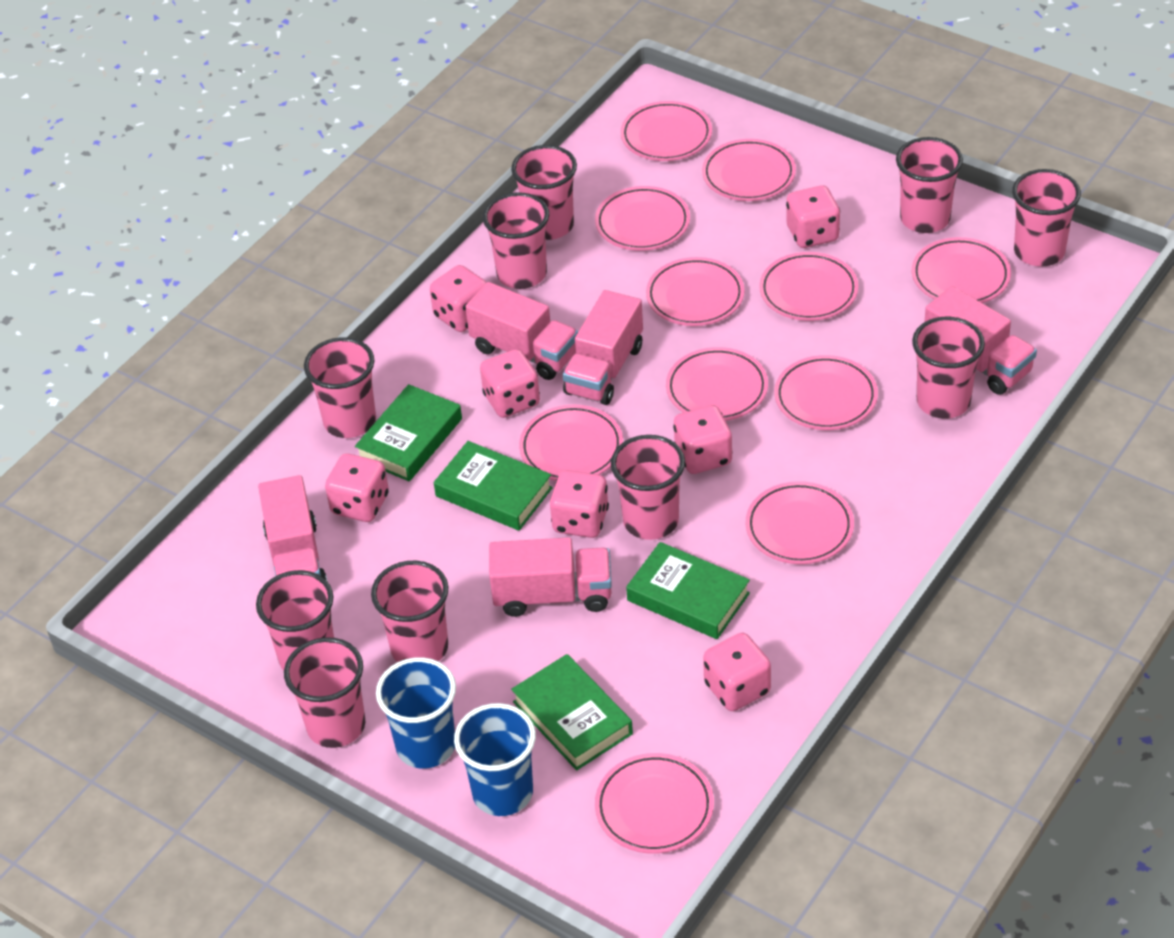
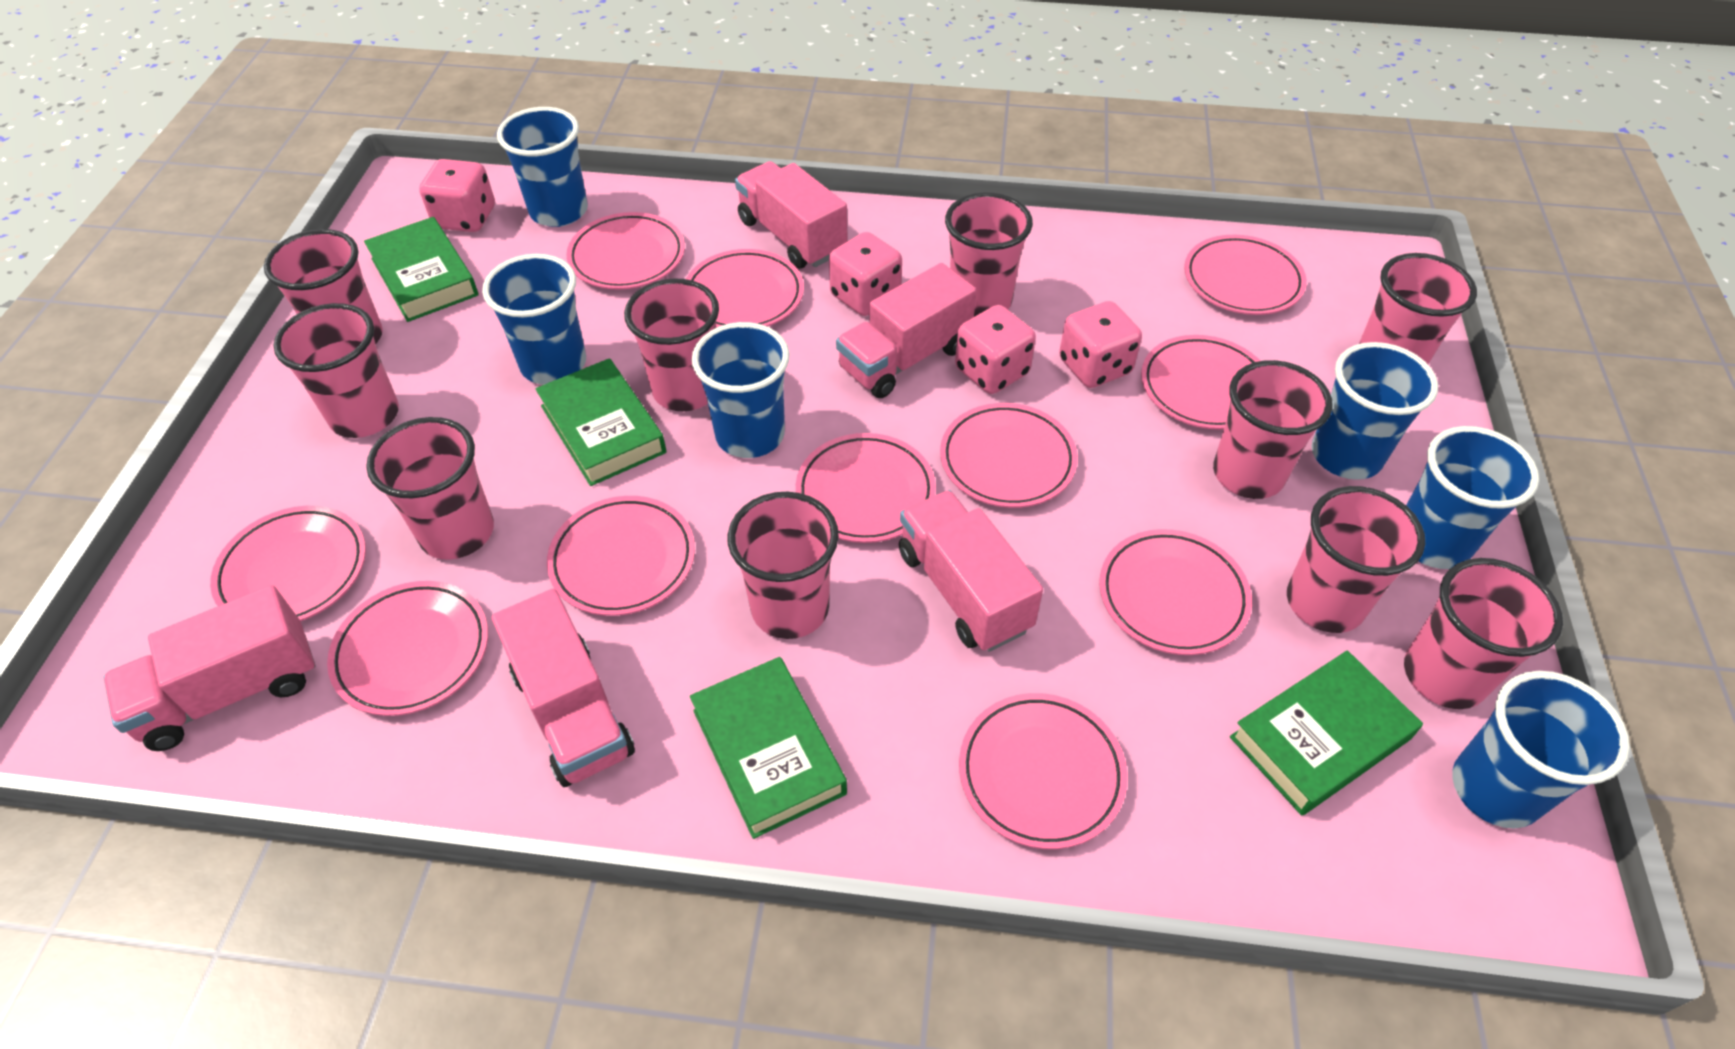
blue cup: [376,657,456,769] [454,703,536,816] = 2 -> [482,254,586,385] [497,107,588,227] [692,322,790,458] [1312,342,1438,480] [1406,426,1539,569] [1452,671,1630,829] = 6
pink dice: [325,453,389,522] [430,265,487,332] [480,349,540,418] [550,470,609,538] [673,405,733,474] [703,633,771,711] [786,185,840,248] = 7 -> [419,159,495,232] [829,232,902,316] [955,305,1036,394] [1059,301,1142,388] = 4

